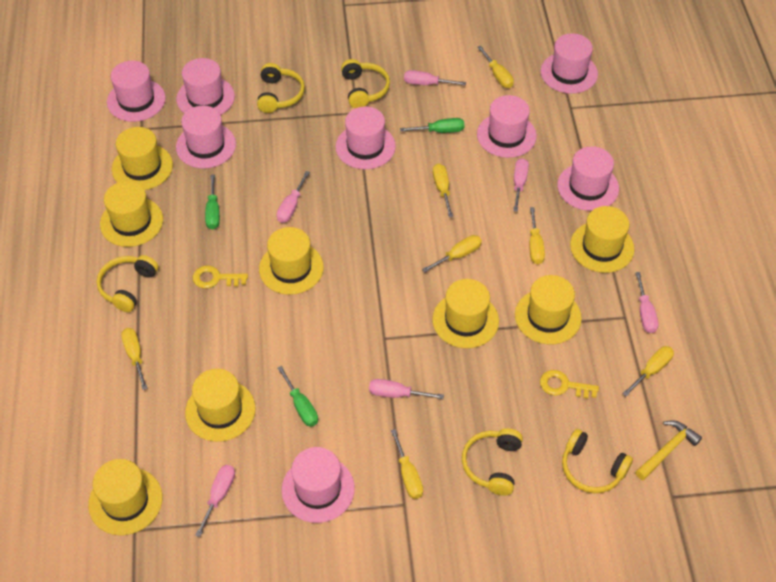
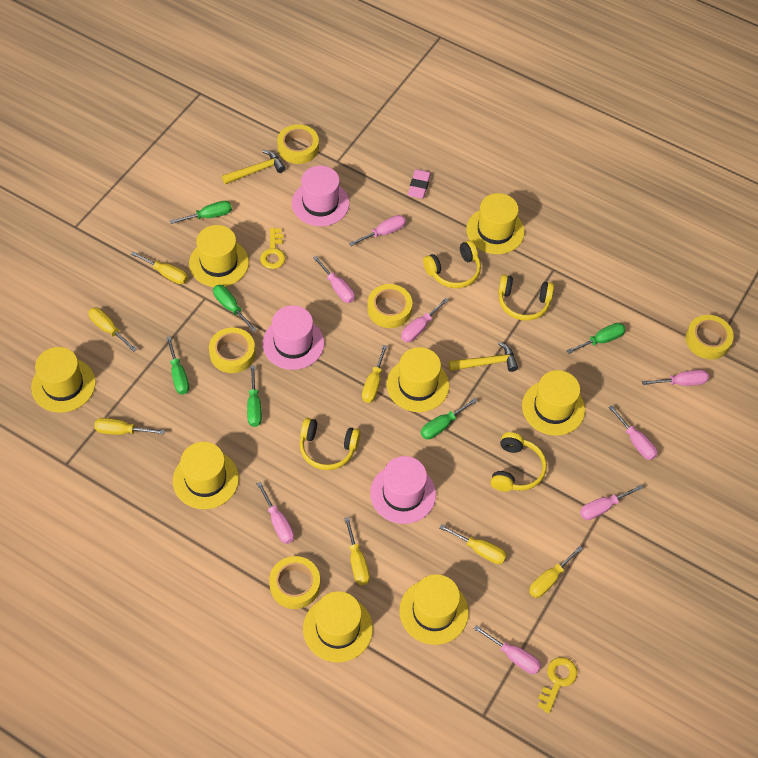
green screwdriver: [205,175,220,229] [277,366,318,427] [400,118,465,133] = 3 -> [166,336,189,394] [170,201,232,224] [213,285,257,332] [247,365,262,427] [421,398,477,439] [566,323,626,354] = 6
pink eraser: none = 0 -> [408,169,431,199] = 1
pink hat: [107,61,166,122] [176,58,235,115] [176,106,236,169] [282,447,355,523] [336,106,396,169] [477,95,537,158] [541,33,598,94] [557,146,619,211] = 8 -> [262,305,324,370] [292,166,349,226] [370,456,436,524] = 3
pink screwdriver: [195,465,235,537] [277,171,310,223] [369,379,444,399] [404,70,466,85] [513,158,529,212] [635,272,658,333] = 6 -> [257,482,294,544] [313,256,355,303] [349,215,406,246] [401,298,449,342] [474,625,541,674] [580,485,643,520] [608,405,657,460] [642,370,709,386] = 8
yellow hammer: [635,420,702,480] = 1 -> [222,150,286,184] [448,342,518,372] = 2
yellow headphones: [97,255,159,312] [257,63,305,113] [341,59,390,108] [462,428,523,496] [562,429,633,493] = 5 -> [300,418,361,470] [423,240,481,288] [491,432,547,492] [498,275,554,321] = 4
yellow tape: none = 0 -> [209,327,256,373] [269,556,320,609] [277,124,319,164] [367,284,412,328] [686,315,734,359] = 5

